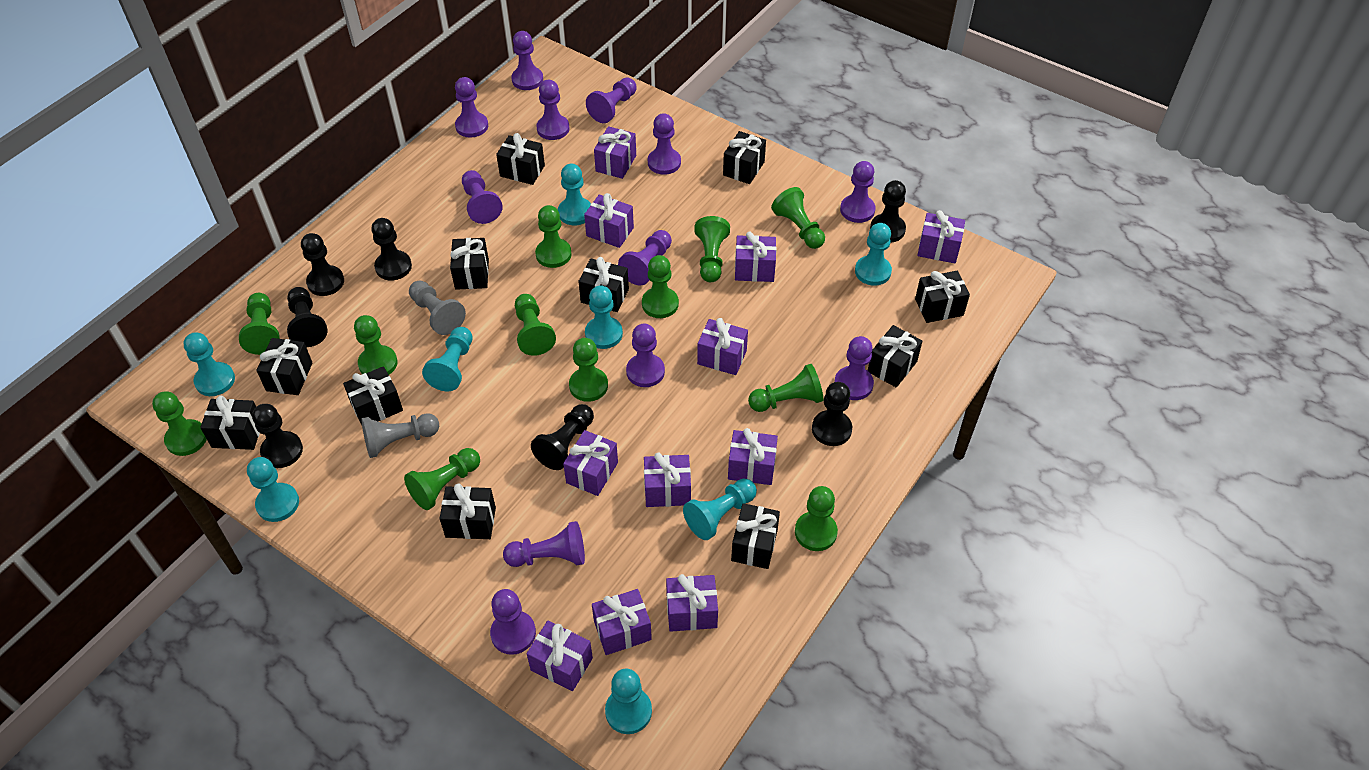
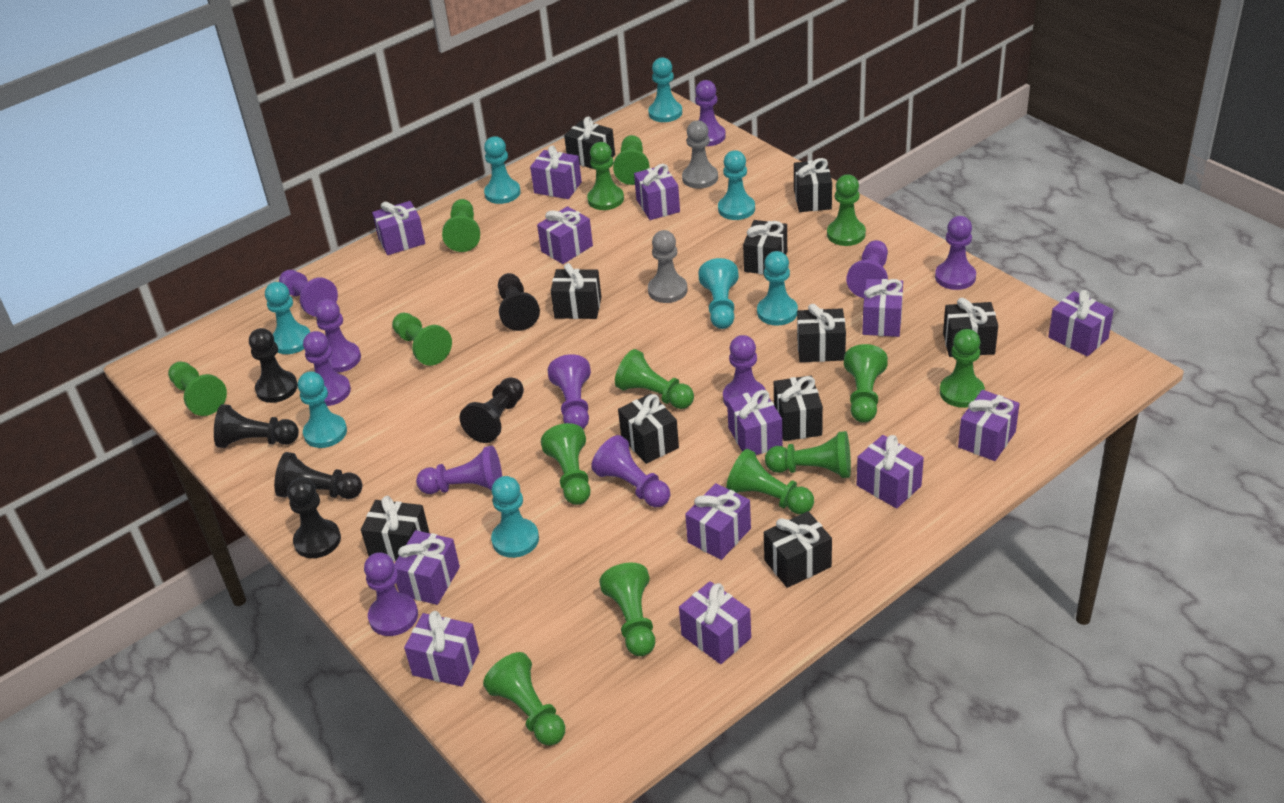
black gift: [200,396,260,450] [256,338,313,395] [343,366,403,425] [439,484,496,539] [450,238,489,290] [496,133,545,185] [578,257,629,312] [723,131,766,184] [731,503,780,569] [868,325,922,388] [915,271,970,323] = 11 -> [361,496,430,561] [551,263,601,319] [564,117,615,170] [618,394,679,464] [743,220,787,274] [764,511,832,588] [774,375,823,441] [794,158,832,212] [797,304,846,362] [943,298,998,357] = 10
black pawn: [252,404,303,468] [287,287,328,347] [301,233,344,296] [371,218,412,280] [531,404,594,470] [812,382,852,446] [870,180,906,242] = 7 -> [214,404,299,448] [249,328,298,403] [274,452,362,499] [287,478,341,558] [459,377,524,443] [498,273,540,331] = 6
green pawn: [152,392,207,456] [239,293,280,355] [354,315,398,375] [404,448,480,510] [515,294,556,356] [535,205,572,268] [569,338,608,402] [642,255,679,318] [694,216,730,282] [748,364,823,412] [771,187,825,249] [795,486,838,551] = 12 -> [168,361,227,416] [392,313,452,366] [442,199,480,252] [483,652,565,746] [541,423,590,505] [587,142,624,210] [599,562,655,656] [613,135,649,185] [615,349,694,409] [726,449,814,515] [765,431,851,478] [827,175,866,246] [844,344,888,423] [940,329,985,408] = 14
purple gift: [527,621,593,691] [563,430,618,496] [584,193,634,248] [592,589,652,655] [594,126,636,179] [644,453,691,507] [666,574,718,632] [697,318,748,375] [728,428,778,485] [735,231,777,282] [917,210,965,263] = 11 -> [372,201,425,255] [394,530,460,605] [404,611,479,687] [530,146,582,199] [537,206,593,264] [634,164,680,220] [679,581,751,664] [685,483,751,560] [727,389,783,455] [857,435,924,509] [862,279,903,337] [958,390,1020,461] [1048,290,1114,357] = 13
purple pawn: [455,77,488,138] [462,170,503,224] [490,589,536,655] [503,521,585,567] [511,31,543,90] [536,80,570,140] [586,78,637,123] [618,230,672,285] [626,324,665,387] [648,113,681,175] [834,336,874,400] [840,161,875,223] = 12 -> [279,270,338,317] [303,331,351,406] [315,299,361,373] [364,552,418,636] [416,446,502,494] [548,354,591,429] [591,435,670,507] [695,80,726,146] [723,335,766,407] [846,240,888,298] [935,216,976,290] = 11

